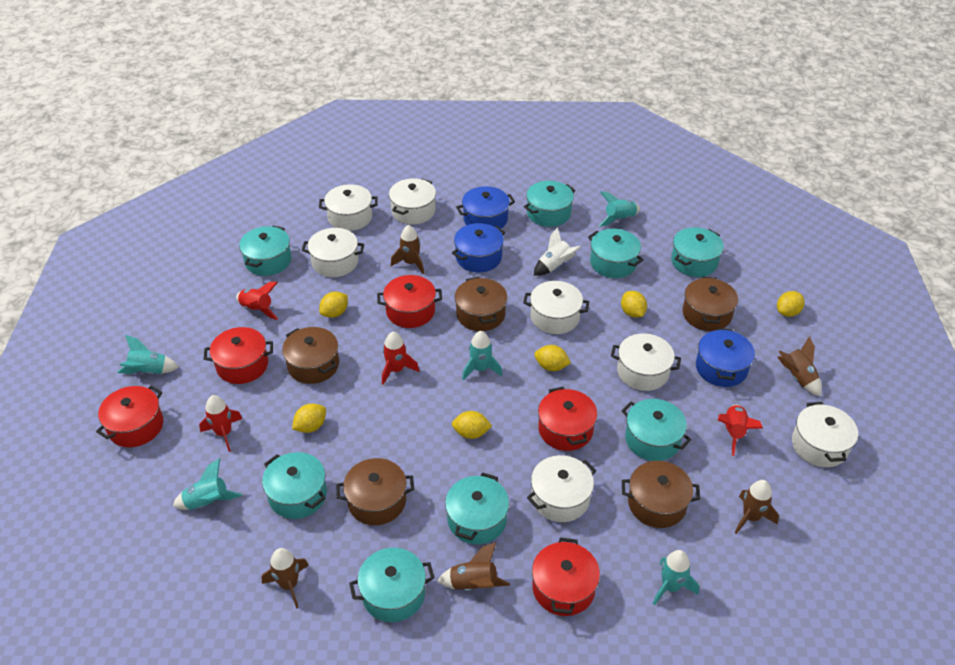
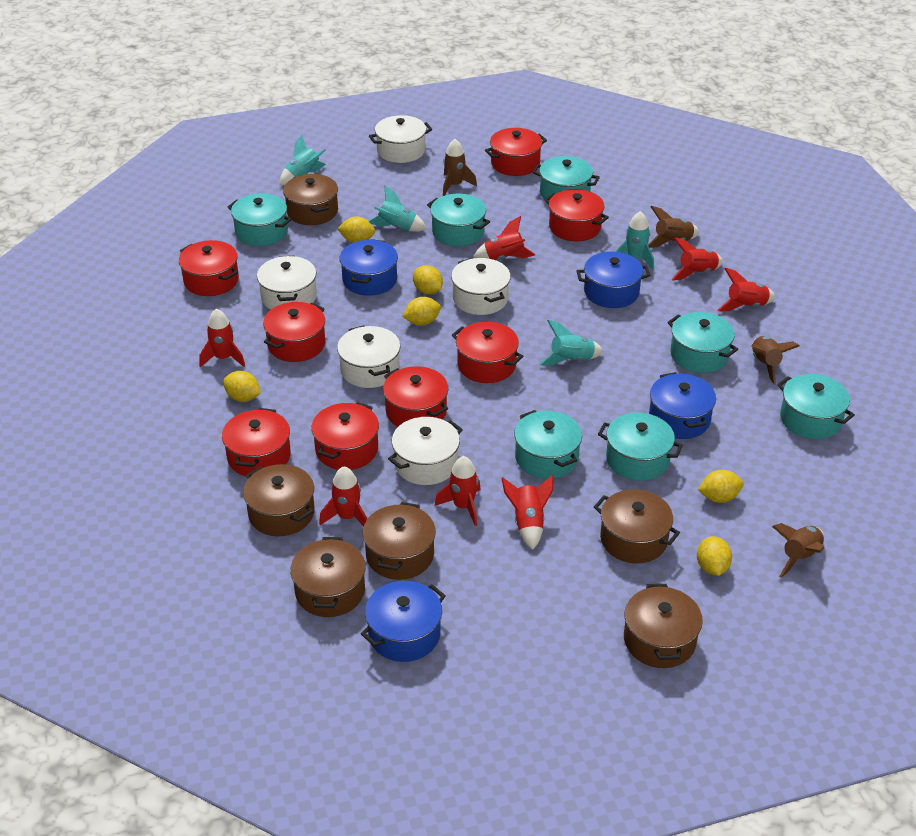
blue pot: [452,223,505,272] [456,186,515,229] [696,328,755,387] = 3 -> [339,239,398,296] [361,581,446,662] [576,252,651,308] [649,372,716,439] = 4
brown pot: [282,327,339,384] [336,458,414,525] [455,277,507,331] [622,461,700,528] [682,277,738,331] = 5 -> [243,464,315,536] [283,174,338,225] [290,537,366,617] [363,502,436,580] [594,489,680,563] [624,584,703,668] = 6
brown rocket: [262,548,309,609] [391,225,424,274] [438,542,510,591] [735,480,779,534] [777,336,822,397] = 5 -> [443,139,477,196] [648,206,699,247] [751,336,799,385] [772,523,825,578] = 4
red pot: [96,385,163,447] [204,327,273,384] [377,275,442,328] [532,537,600,616] [538,387,597,451] = 5 -> [179,240,239,296] [222,408,291,476] [263,302,325,362] [311,402,379,470] [383,366,448,427] [452,322,523,383] [485,128,547,176] [545,189,609,241] = 8
red rocket: [199,395,242,452] [236,282,278,320] [382,332,419,385] [718,405,763,456] = 4 -> [199,309,245,367] [319,466,368,527] [435,456,481,526] [474,216,535,260] [501,475,554,549] [671,237,723,281] [717,267,775,311] = 7
turquoise pot: [239,225,291,276] [262,452,327,519] [349,548,435,622] [445,472,509,544] [524,181,575,227] [588,229,644,278] [622,399,691,461] [671,227,724,277] = 8 -> [228,193,292,246] [427,194,490,246] [514,410,582,479] [533,156,600,201] [598,413,683,481] [668,312,738,373] [777,374,855,439] = 7
turquoise rocket: [117,335,179,375] [173,458,242,510] [462,331,502,380] [599,191,640,227] [653,550,699,606] = 5 -> [280,135,326,185] [369,186,426,232] [540,320,603,365] [615,211,654,270] = 4
white pot: [302,228,364,277] [319,184,378,231] [389,178,436,224] [523,281,589,334] [527,455,596,522] [611,333,681,391] [792,402,858,467] = 7 -> [257,256,317,310] [337,325,400,388] [369,115,432,163] [388,417,463,485] [451,258,511,315] = 5
white rocket: [534,227,581,276] = 1 -> none = 0

